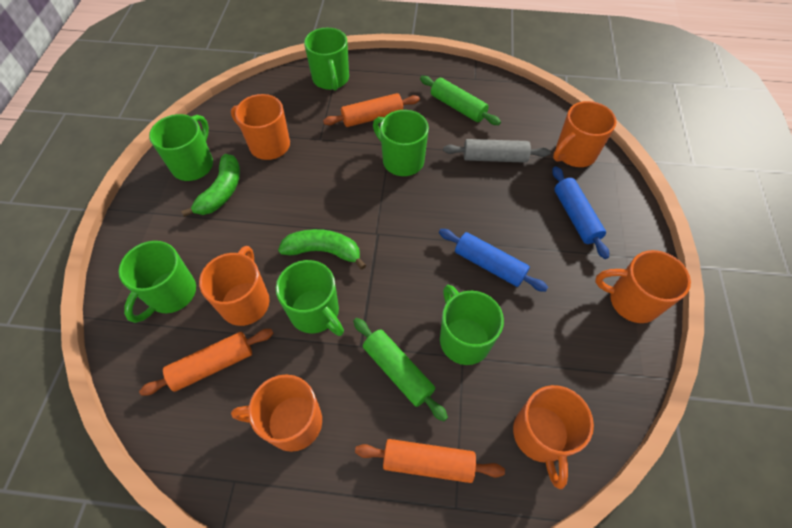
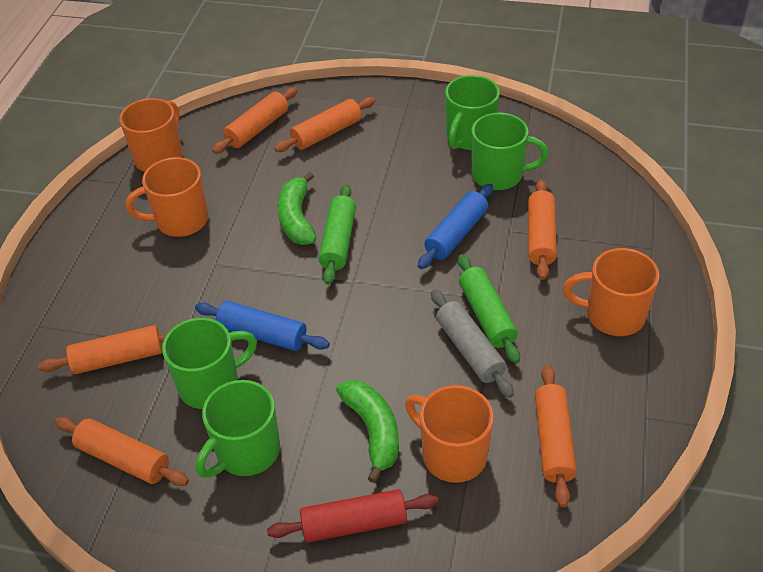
green mug: [118,241,196,323] [149,114,213,181] [276,260,344,336] [304,28,349,90] [373,110,429,176] [440,285,504,365] = 6 -> [162,318,257,409] [196,380,280,478] [445,75,500,150] [471,113,549,190] = 4
orange mug: [199,246,270,326] [231,94,290,160] [231,374,322,452] [513,385,594,489] [553,101,617,167] [595,250,691,323] = 6 -> [119,98,182,172] [126,157,208,237] [405,385,494,483] [563,248,660,336] = 4
orange rolling pin: [139,329,274,396] [323,93,420,127] [355,439,505,483] = 3 -> [38,325,169,374] [55,417,189,486] [212,87,298,154] [274,97,376,152] [528,179,557,280] [535,365,577,508] = 6
red rolling pin: none = 0 -> [267,489,438,543] = 1

